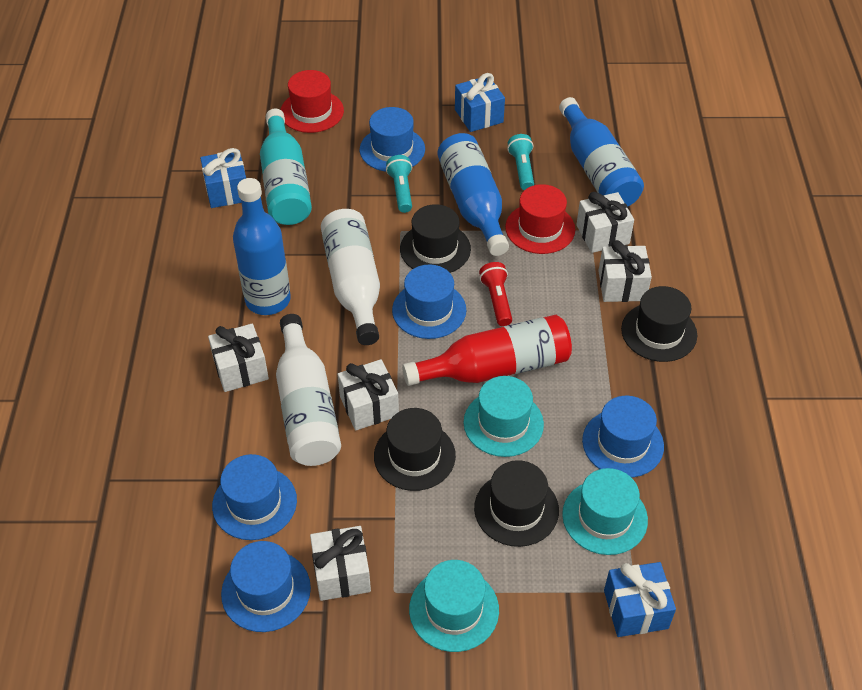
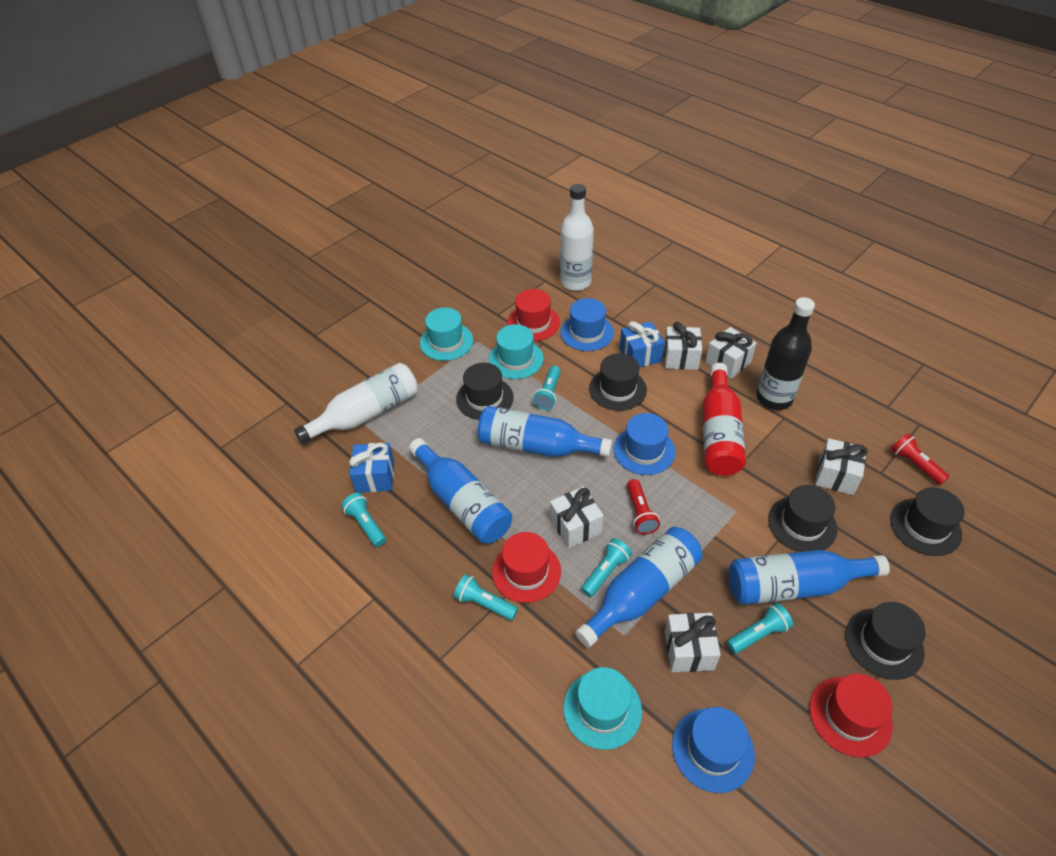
black bottle: none = 0 -> [756,297,815,410] = 1
black hat: [374,408,456,491] [400,204,471,273] [474,460,559,547] [621,286,697,362] = 4 -> [456,363,514,420] [589,353,647,411] [768,485,837,552] [845,602,926,680] [890,487,965,556] = 5
blue bottle: [233,178,291,315] [437,133,509,256] [559,97,644,206] = 3 -> [409,438,512,544] [477,406,612,457] [575,527,703,648] [729,550,890,605] = 4
blue gift: [200,148,246,208] [455,73,505,132] [604,562,676,637] = 3 -> [349,442,394,493] [620,321,665,368] = 2
blue hat: [212,454,297,540] [221,541,311,632] [360,107,425,172] [392,265,466,339] [582,396,664,478] = 5 -> [560,298,614,351] [614,413,676,475] [672,707,755,793] = 3
red flashlight: [479,262,512,326] = 1 -> [627,479,660,535] [891,434,949,485] = 2
red hat: [280,70,344,133] [505,184,575,254] = 2 -> [492,532,561,603] [507,289,560,341] [809,674,893,758] = 3
turquoise bottle: [260,109,312,225] = 1 -> none = 0
turquoise flashlight: [386,155,412,213] [507,134,534,190] = 2 -> [341,493,386,547] [454,574,518,620] [533,366,561,410] [581,538,632,597] [727,603,793,654] = 5

